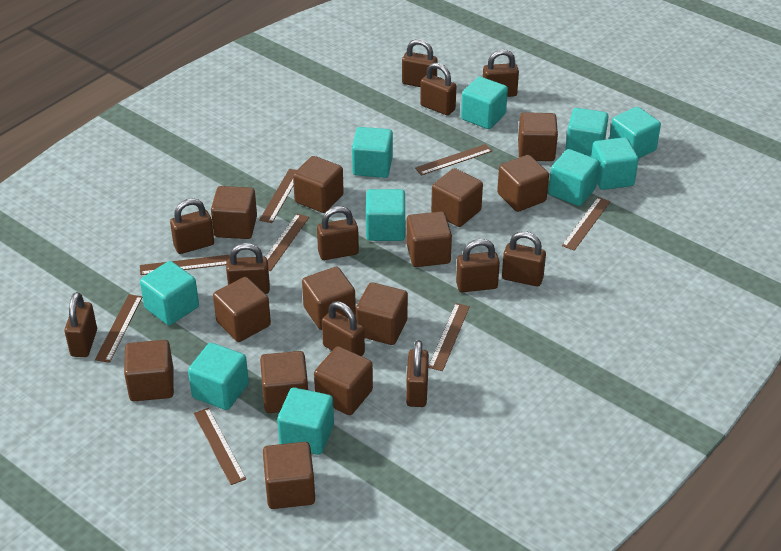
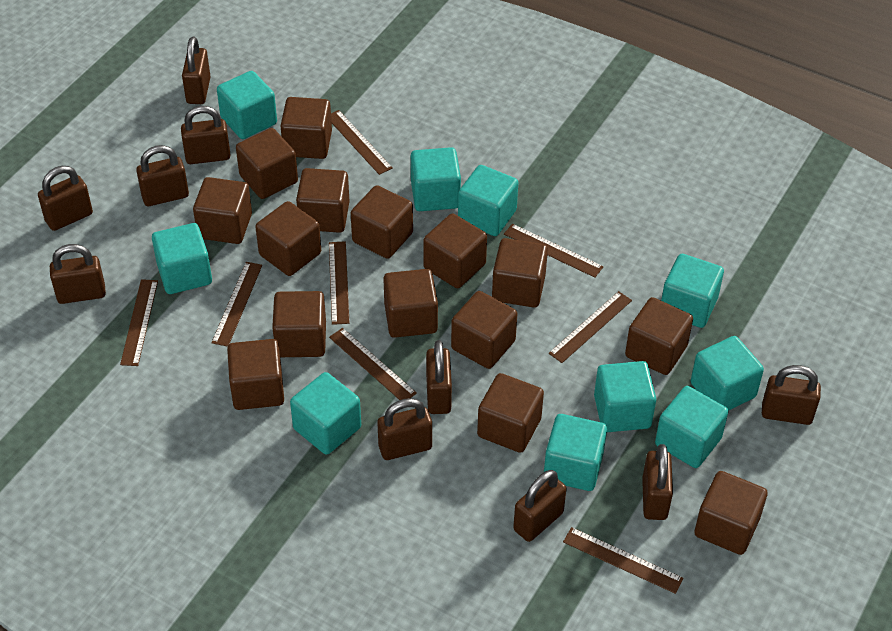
brown cube: [124,340,174,401] [211,186,257,239] [213,277,271,342] [260,351,308,413] [263,442,315,509] [293,156,344,213] [302,267,356,330] [314,346,373,415] [356,282,408,345] [406,211,452,267] [431,168,483,227] [497,155,549,212] [518,112,558,161] = 13 -> [193,177,252,244] [227,339,284,410] [236,128,298,199] [255,201,321,276] [272,291,326,357] [280,97,332,159] [296,168,349,233] [351,185,413,259] [383,269,438,338] [423,213,487,288] [451,291,517,369] [477,373,544,453] [492,238,548,307] [625,297,693,375] [694,471,768,555] = 15
brown padlock: [64,292,97,357] [170,198,214,254] [226,243,270,294] [317,206,359,260] [322,301,365,356] [402,39,438,87] [406,340,429,407] [420,62,456,116] [456,239,500,292] [483,49,519,97] [502,231,546,287] = 11 -> [38,166,93,231] [50,244,106,304] [136,145,189,206] [181,106,231,164] [182,37,211,104] [377,398,432,460] [426,340,452,414] [513,470,567,542] [642,444,673,520] [762,365,821,425] = 10

